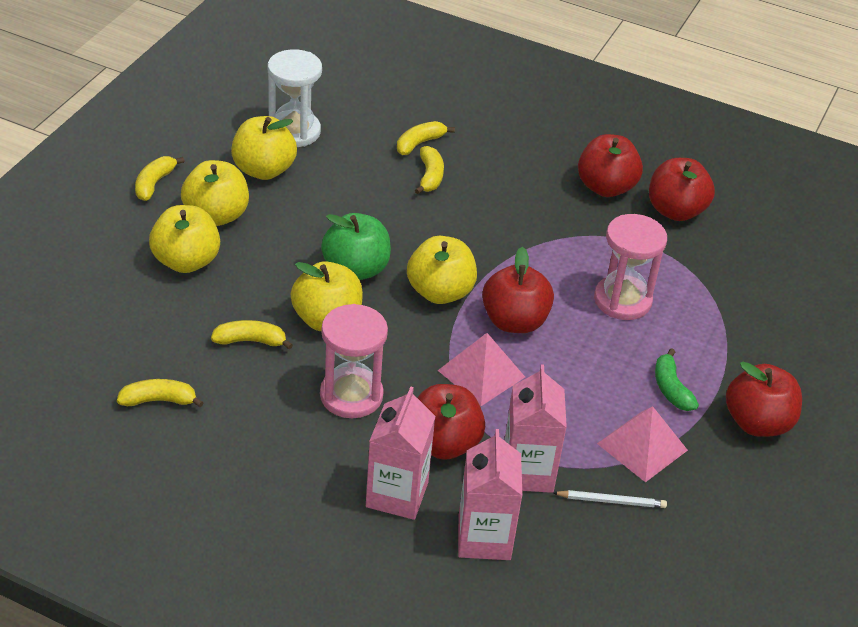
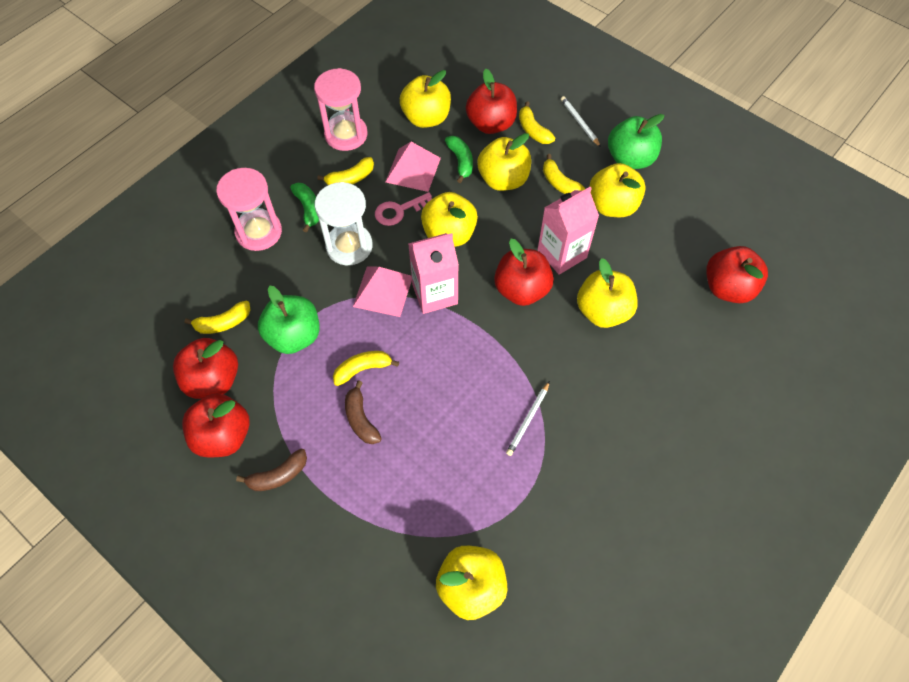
brown banana: none = 0 -> [236,448,307,491] [345,380,381,444] = 2
green apple: [321,213,391,280] = 1 -> [258,286,320,354] [608,114,664,169] = 2
green banana: [655,348,699,411] = 1 -> [290,183,319,233] [445,136,473,183] = 2
pink carton: [366,386,436,520] [458,429,523,560] [504,364,567,493] = 3 -> [408,233,459,314] [537,187,599,275] = 2
pink key: none = 0 -> [375,192,432,226] = 1
white pencil: [553,490,667,508] = 1 -> [506,381,550,456] [561,96,601,147] = 2
yellow apple: [149,205,220,273] [181,160,249,226] [231,116,297,180] [291,261,363,331] [407,236,477,304] = 5 -> [400,70,451,128] [421,192,478,247] [436,546,507,620] [477,133,531,191] [577,258,638,328] [589,163,646,217] = 6

